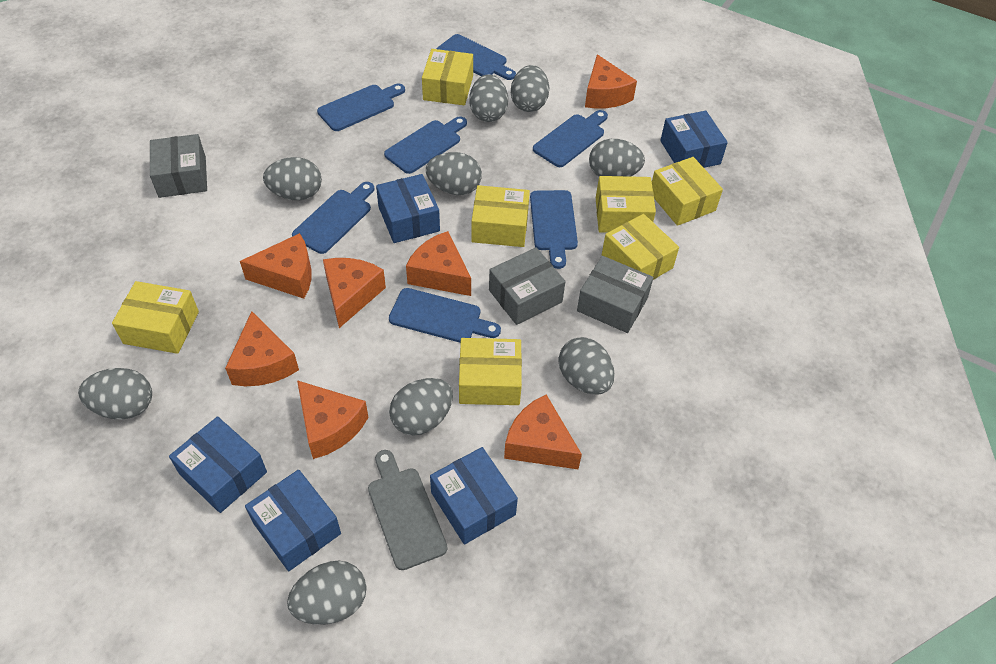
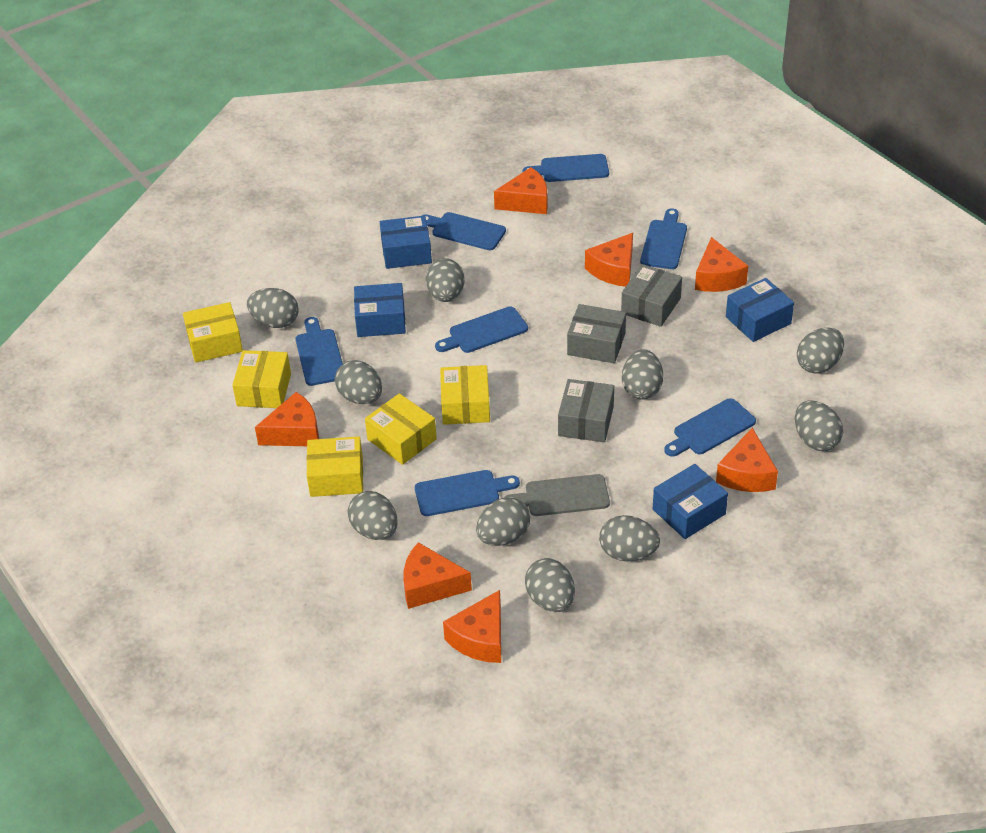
blue box: [169,416,267,513] [245,470,341,571] [376,174,440,243] [430,447,518,545] [660,111,728,168] = 5 -> [354,283,406,337] [380,216,432,269] [653,464,728,539] [726,278,794,342] = 4
grey egg: [78,368,152,420] [263,157,322,200] [287,560,367,625] [389,378,453,436] [426,152,482,195] [469,74,508,122] [511,65,549,112] [559,337,615,394] [589,139,645,177] = 9 -> [247,288,299,328] [335,360,382,404] [348,491,398,540] [426,258,465,302] [476,497,530,546] [525,558,575,612] [599,515,660,561] [622,349,663,400] [795,401,843,451] [797,327,844,374] = 10
yellow box: [112,281,199,354] [422,49,473,105] [459,338,522,405] [471,185,530,247] [596,176,656,233] [602,214,679,280] [652,157,723,226] = 7 -> [183,302,243,363] [232,350,291,408] [307,436,363,497] [365,393,437,465] [440,365,490,425] = 5

